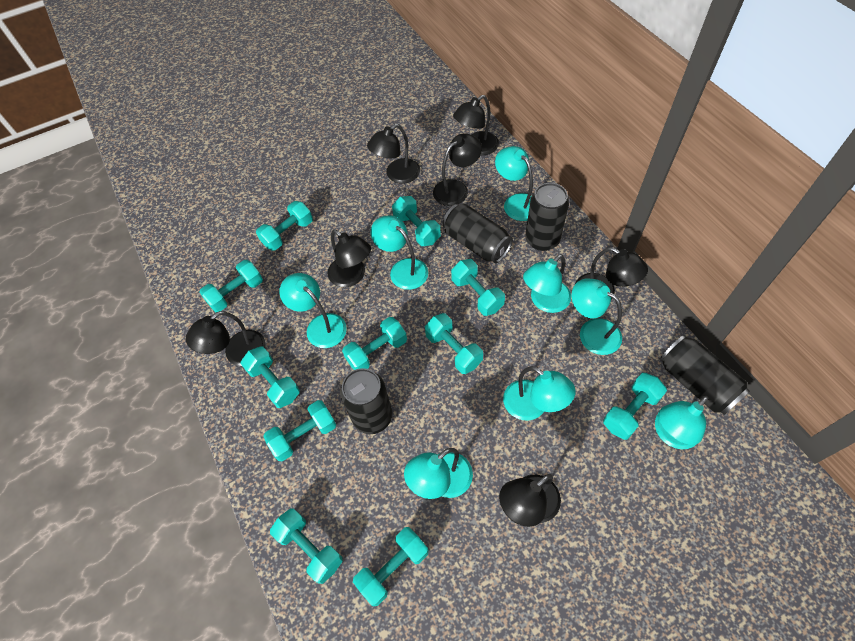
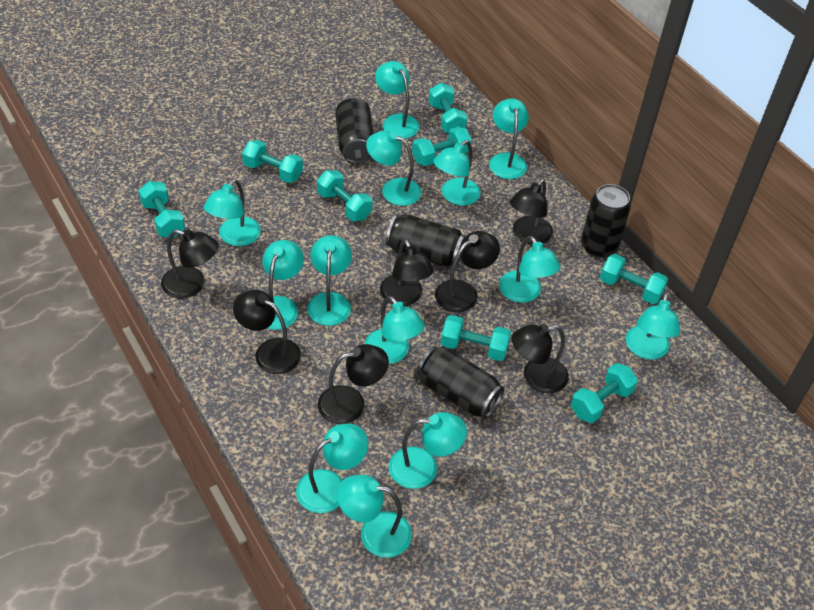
turquoise dumbbell: [199,260,263,312] [240,347,300,408] [256,201,313,250] [263,400,336,461] [270,509,343,584] [342,317,407,370] [353,527,429,606] [392,196,441,246] [425,313,483,374] [451,259,505,316] [603,373,667,440] = 11 -> [139,181,185,238] [242,140,303,183] [317,170,372,221] [412,126,472,166] [429,83,468,133] [441,315,511,361] [571,363,638,423] [600,254,668,304] = 8
turquoise lamp: [279,273,347,348] [371,215,428,290] [404,448,473,499] [495,146,533,221] [503,366,576,420] [523,254,571,313] [572,279,622,355] [655,396,709,449] = 8 -> [204,179,261,246] [262,240,304,330] [296,423,368,513] [307,235,352,326] [337,475,412,558] [365,296,425,364] [366,131,421,206] [375,61,420,139] [389,412,467,489] [433,140,481,206] [489,98,529,179] [499,236,561,303] [626,293,680,360] = 13

